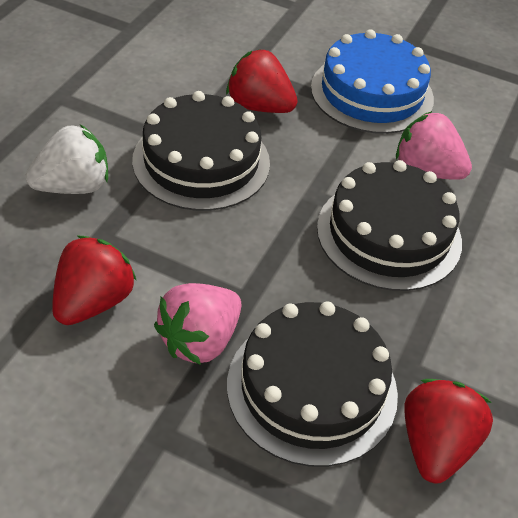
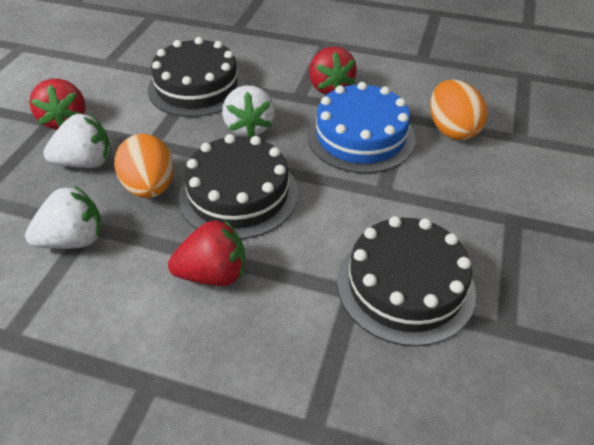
orange egg: none = 0 -> [114,134,174,198] [430,79,487,140] = 2
pink strawberry: [154,283,242,365] [396,111,472,180] = 2 -> none = 0
white strawberry: [26,125,108,194] = 1 -> [25,186,102,249] [43,114,111,168] [222,85,275,137] = 3

